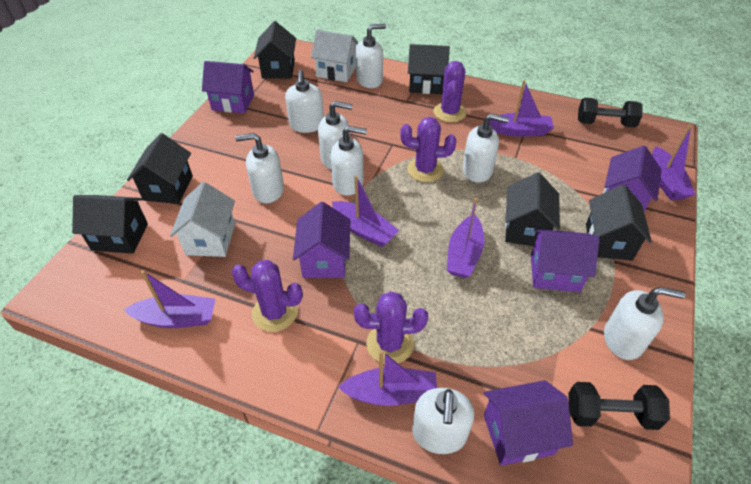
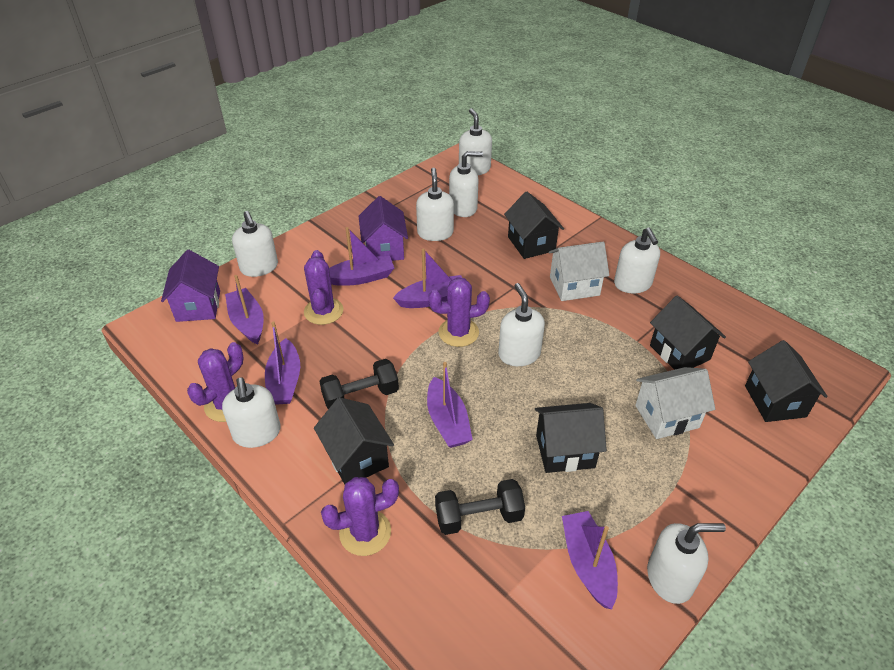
black house: [72,195,148,254] [127,133,193,204] [254,21,296,79] [408,44,450,94] [505,172,560,246] [586,184,652,261] = 6 -> [314,397,394,484] [504,192,564,259] [535,403,607,473] [650,296,726,370] [745,340,828,422] = 5
purple house: [202,61,254,113] [293,202,350,278] [484,380,573,466] [531,229,600,292] [603,145,662,211] = 5 -> [161,250,220,322] [359,196,408,261] = 2

